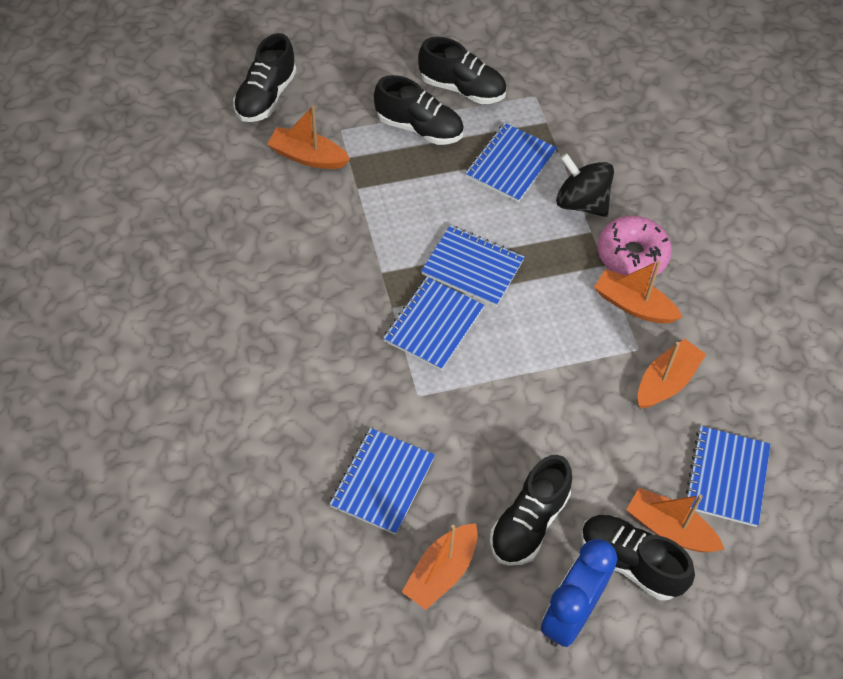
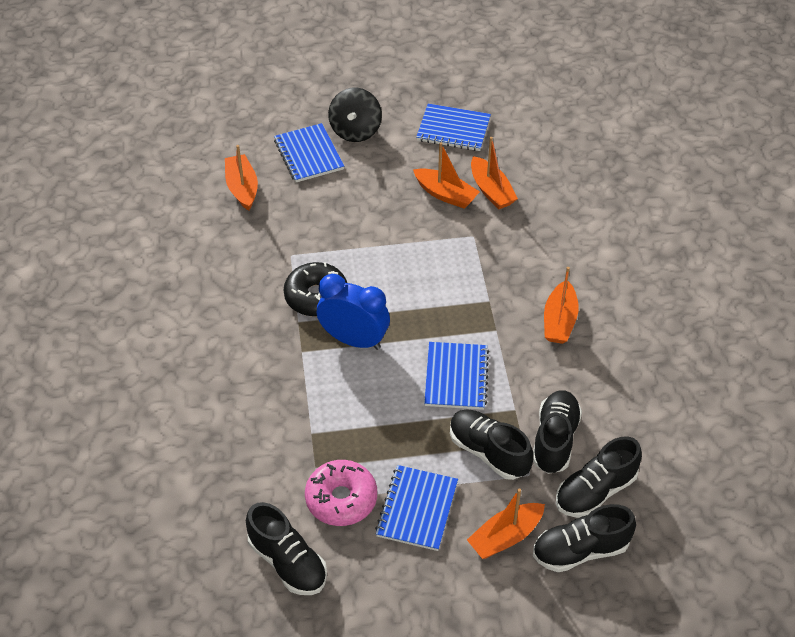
black donut: none = 0 -> [284,262,347,316] = 1
blue notebook: [330,428,435,535] [383,277,484,371] [421,225,525,307] [465,123,557,202] [686,426,771,527] = 5 -> [274,123,344,182] [375,465,458,551] [416,104,491,151] [424,342,489,410] = 4

